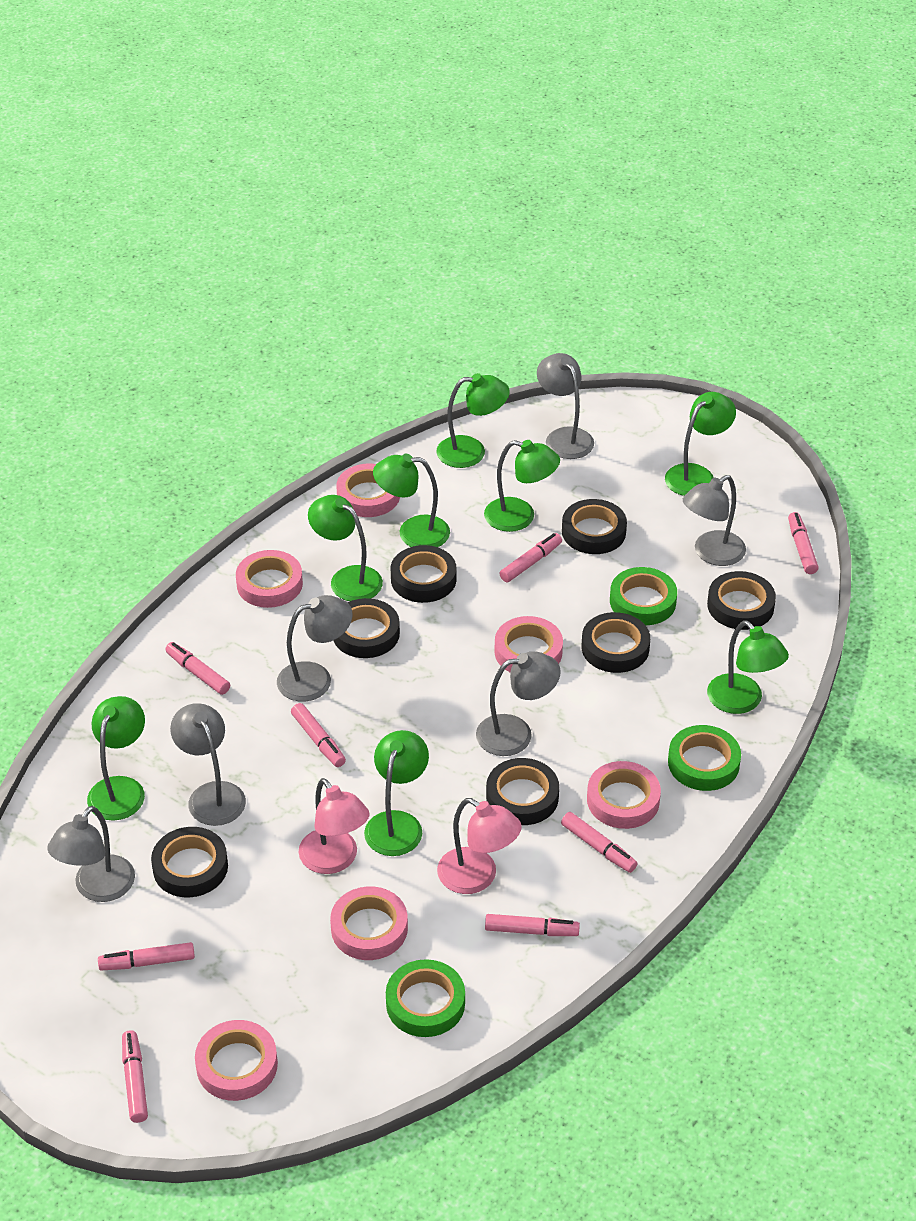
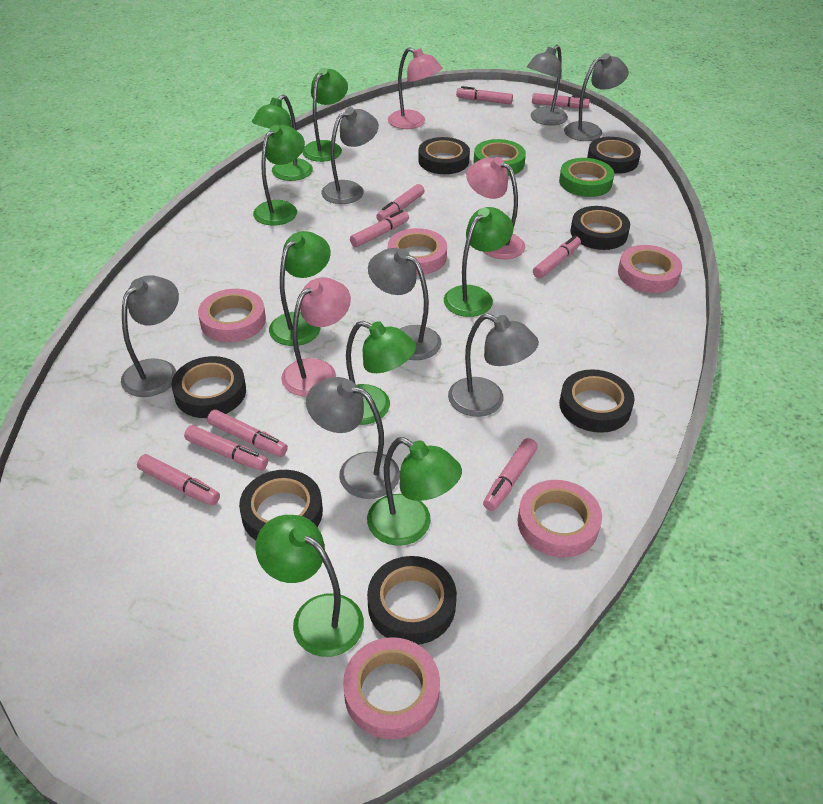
green tape: [386,959,465,1037] [610,567,677,625] [668,725,741,791] = 3 -> [473,139,526,176] [559,158,614,197] = 2
grey lamp: [47,806,135,902] [170,703,246,826] [277,595,353,702] [476,651,561,756] [537,353,594,459] [683,475,746,566] = 6 -> [121,275,179,397] [306,377,400,499] [321,107,379,204] [368,248,441,360] [448,313,539,417] [527,45,568,126] [564,53,629,141] = 7
pink lamp: [299,778,370,874] [437,798,522,894] = 2 -> [281,277,351,397] [388,47,442,129] [466,157,525,259] = 3
pink marker: [98,942,195,971] [122,1030,148,1123] [165,642,230,695] [291,703,346,767] [485,914,580,936] [499,533,562,582] [561,812,637,873] [788,512,819,574] = 8 -> [137,454,220,506] [184,425,268,471] [207,409,288,457] [350,210,409,247] [376,184,424,222] [456,86,513,104] [483,438,538,511] [532,93,590,108] [533,235,581,279] = 9
pink tape: [195,1020,278,1101] [236,550,303,608] [330,886,408,960] [337,464,400,517] [495,616,563,673] [587,761,661,829] = 6 -> [198,289,266,342] [343,637,440,739] [388,228,447,275] [517,480,602,558] [618,245,682,293] = 5

